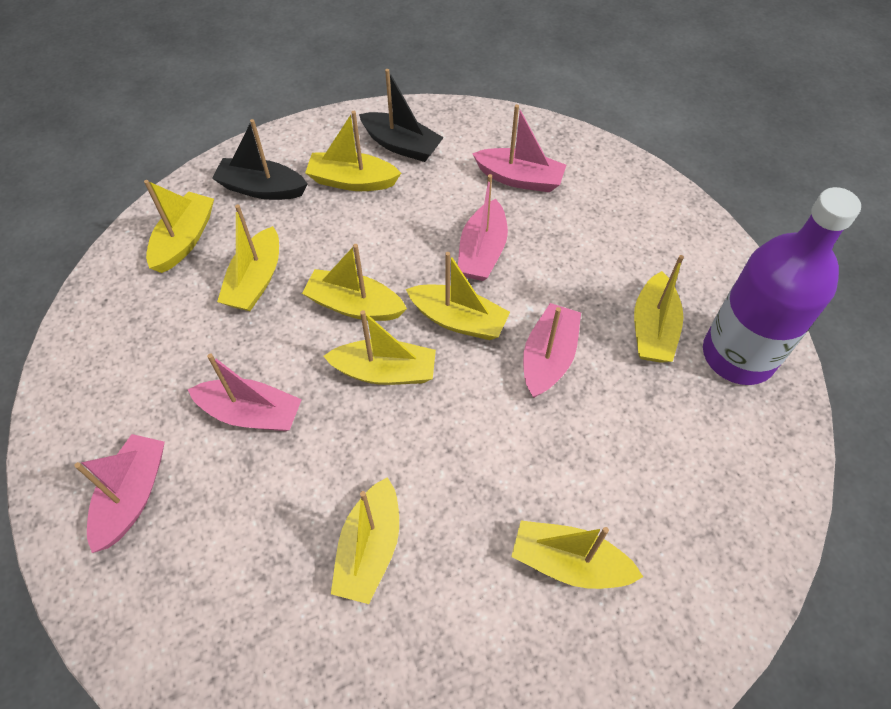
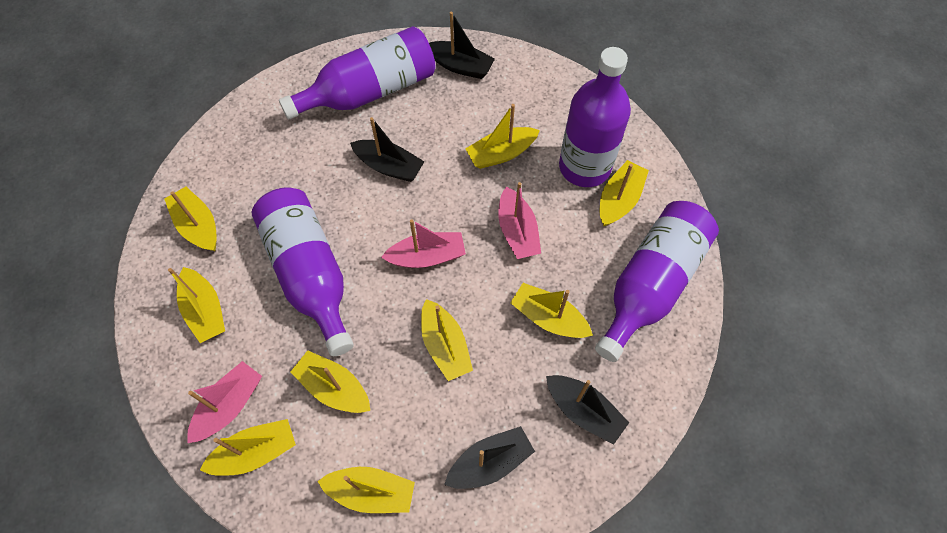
black boat: [212,119,307,200] [359,69,444,162] = 2 -> [350,117,425,182] [429,12,495,79] [444,426,535,489] [546,375,629,445] = 4
pink boat: [74,434,165,553] [188,354,302,431] [458,174,508,281] [472,104,566,192] [523,303,581,398] = 5 -> [188,361,262,443] [381,220,466,268] [498,182,541,259] = 3
purple bottle: [703,187,861,385] = 1 -> [252,187,354,356] [279,26,436,120] [559,47,631,187] [595,201,719,362] = 4

